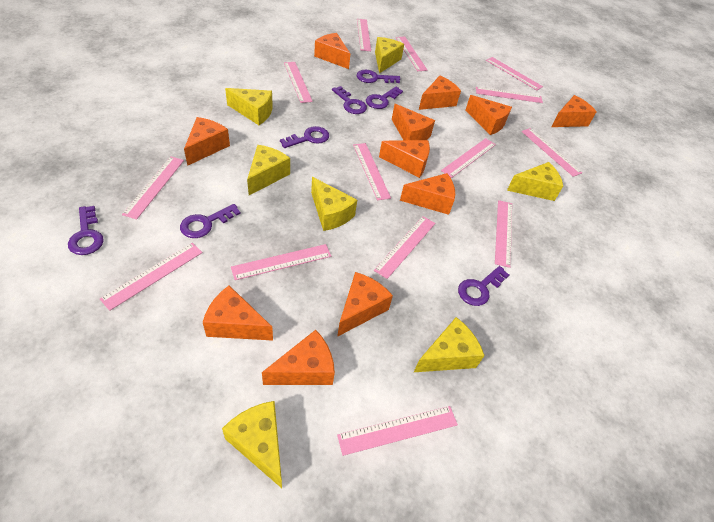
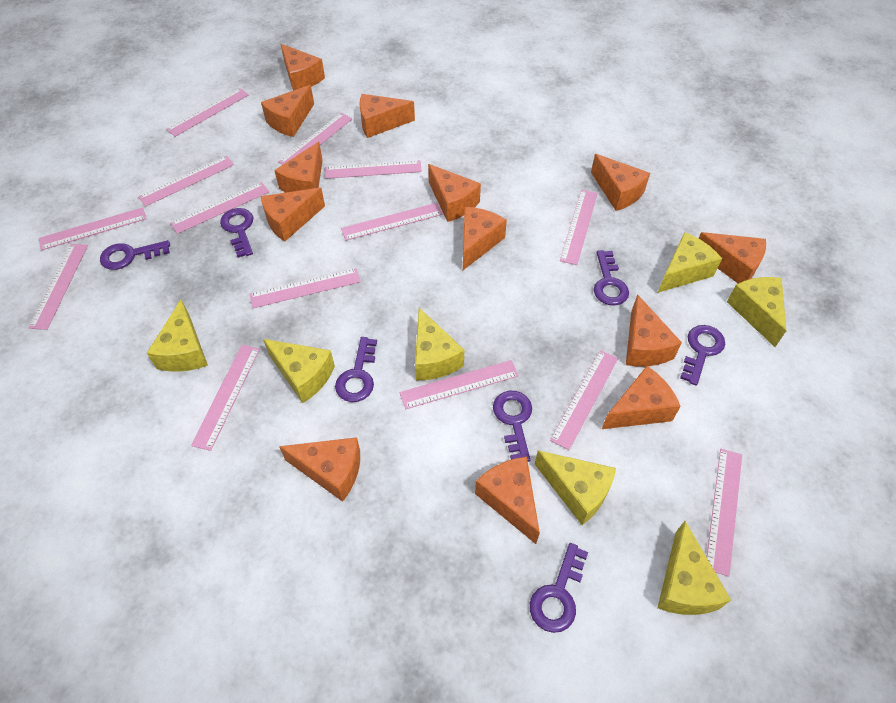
orange cheese: [184,117,230,166] [203,285,273,341] [262,330,335,385] [314,33,350,69] [337,272,393,337] [379,140,430,178] [392,104,435,140] [400,173,455,215] [419,76,461,110] [465,95,512,135] [552,95,597,127] = 11 -> [261,85,314,137] [261,188,325,242] [274,142,323,193] [279,437,360,502] [281,44,325,91] [359,94,415,138] [428,164,481,222] [463,207,507,270] [475,457,540,544] [591,154,650,211] [602,366,681,429] [626,294,682,366] [698,232,766,283] = 13

